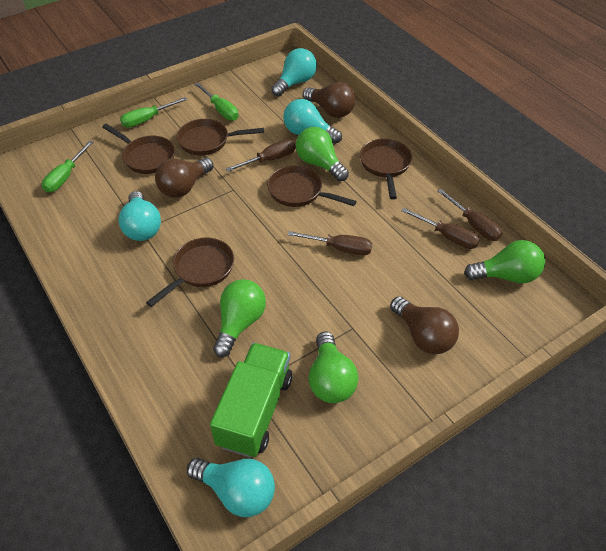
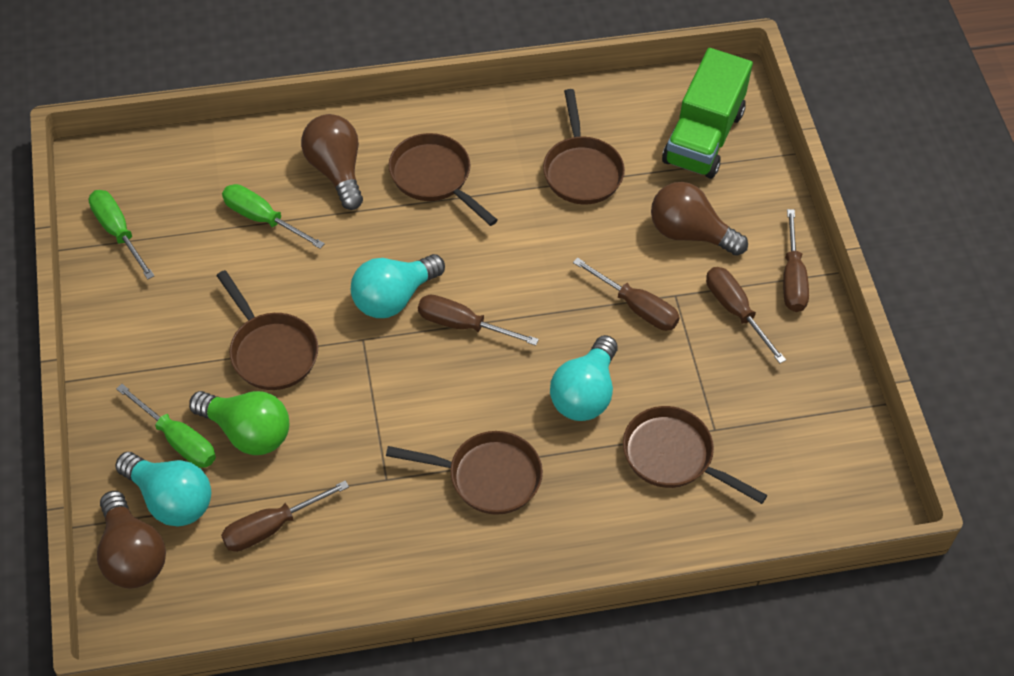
brown screwdriver: [226,139,296,172] [288,231,372,255] [401,208,480,249] [438,189,502,241] = 4 -> [221,481,349,552] [418,295,539,346] [573,257,680,331] [706,267,786,363] [783,209,809,312] = 5
green light bulb: [213,279,266,357] [296,127,349,181] [309,332,359,403] [464,240,545,283] = 4 -> [189,391,289,455] = 1
turquoise light bulb: [118,191,161,241] [187,458,275,517] [271,48,317,97] [283,99,342,144] = 4 -> [115,452,211,527] [351,254,445,318] [550,335,617,421] = 3

